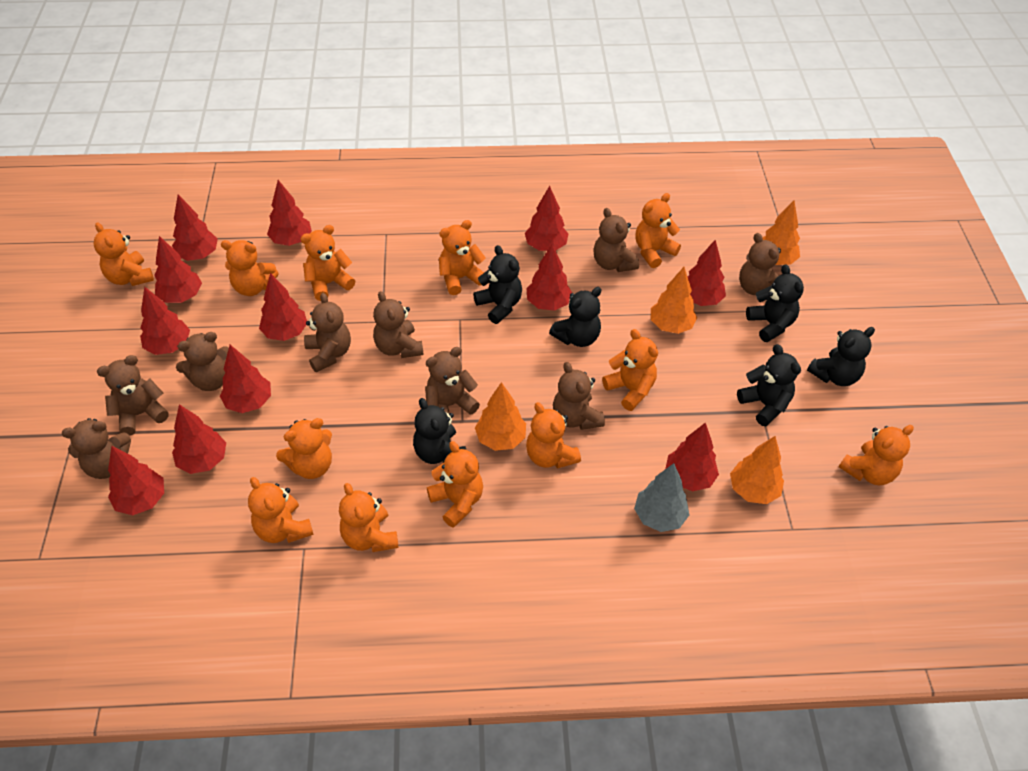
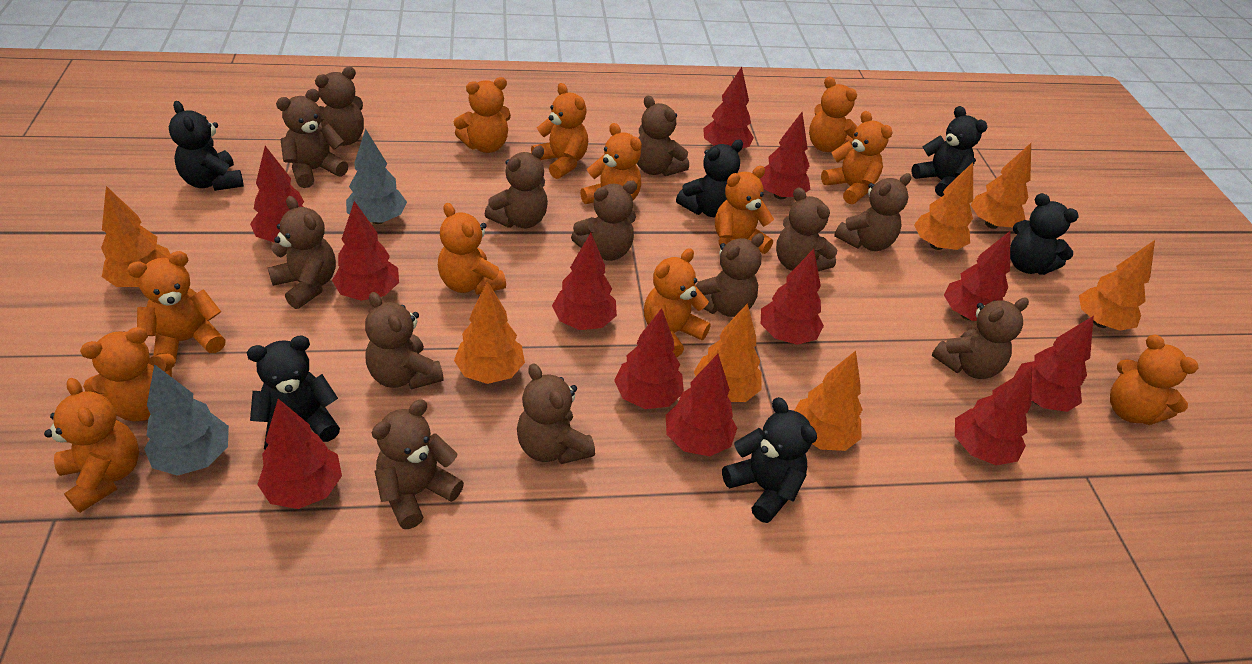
brown teddy bear: [62,418,131,479] [97,355,169,436] [176,332,229,391] [304,293,351,372] [373,291,424,358] [425,347,480,415] [553,362,605,430] [593,208,639,272] [739,233,781,295] = 9 -> [268,196,336,309] [276,89,348,188] [315,67,364,146] [365,292,444,390] [372,399,464,529] [485,146,548,228] [517,363,595,464] [571,180,637,261] [637,95,689,176] [695,233,764,317] [776,187,837,271] [834,173,911,251] [932,297,1029,379] = 13
grey tree: [634,463,689,532] = 1 -> [144,364,229,476] [346,128,407,224] = 2
orange tree: [475,382,526,451] [651,267,697,334] [730,436,784,504] [762,200,800,265] = 4 -> [101,186,171,287] [454,281,525,384] [694,303,762,402] [794,351,863,451] [914,162,973,250] [971,143,1031,229] [1079,240,1155,331] = 7

